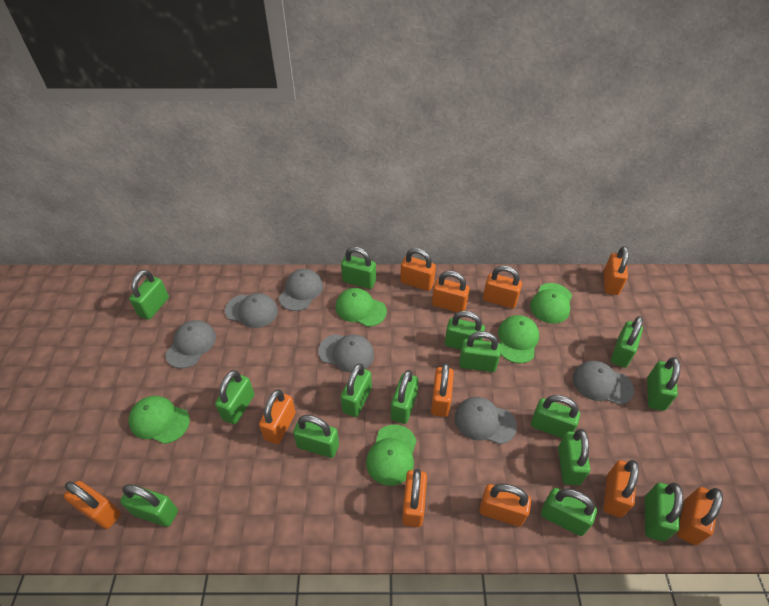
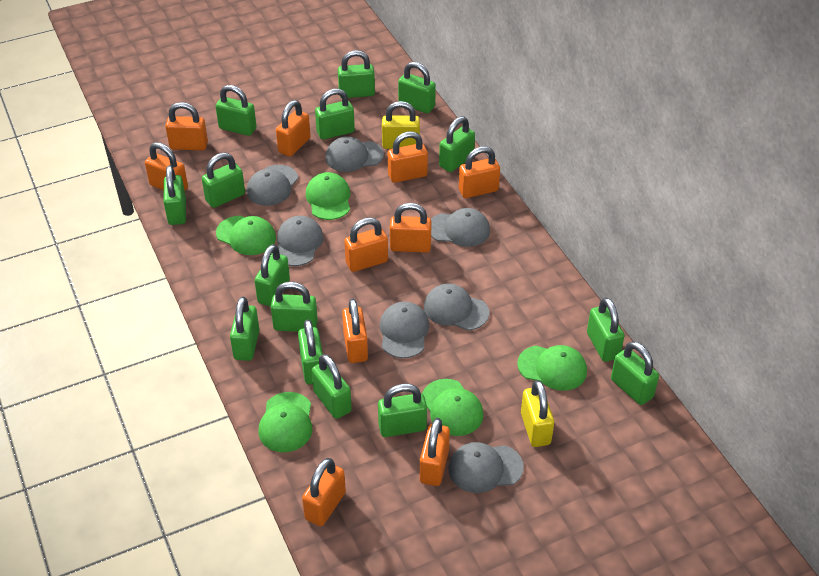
grey cap: [165,320,216,368] [225,293,278,328] [279,269,323,311] [318,334,374,373] [455,397,517,444] [573,361,634,405] = 6 -> [247,165,298,206] [277,216,324,266] [325,136,384,172] [380,301,429,358] [424,283,489,330] [431,208,490,247] [449,442,524,493] = 7
orange padlock: [64,481,121,529] [259,389,296,444] [400,248,436,291] [402,469,427,527] [431,363,454,417] [432,271,470,313] [479,484,531,527] [483,265,522,308] [603,460,639,517] [604,246,629,295] [677,487,723,545] = 11 -> [145,142,188,191] [165,102,208,150] [276,100,310,157] [302,458,346,526] [342,299,368,363] [344,218,388,272] [388,131,428,183] [390,203,432,253] [420,418,450,486] [459,146,500,198] = 10
yellow padlock: none = 0 -> [382,101,420,149] [521,380,554,447] = 2

